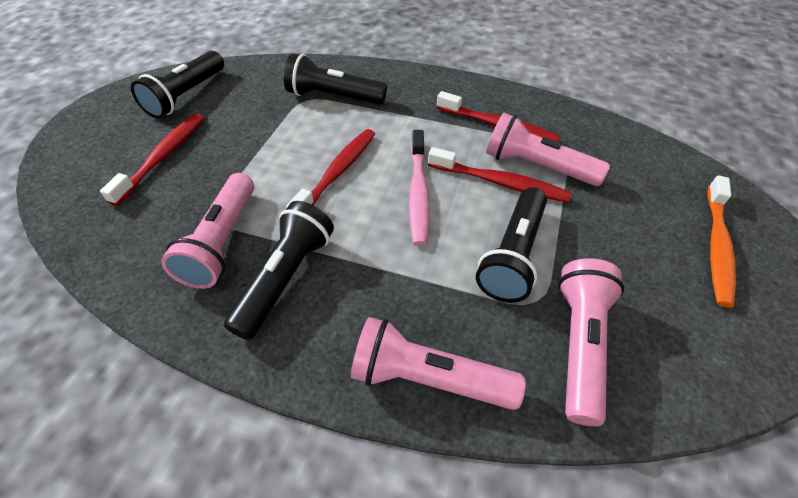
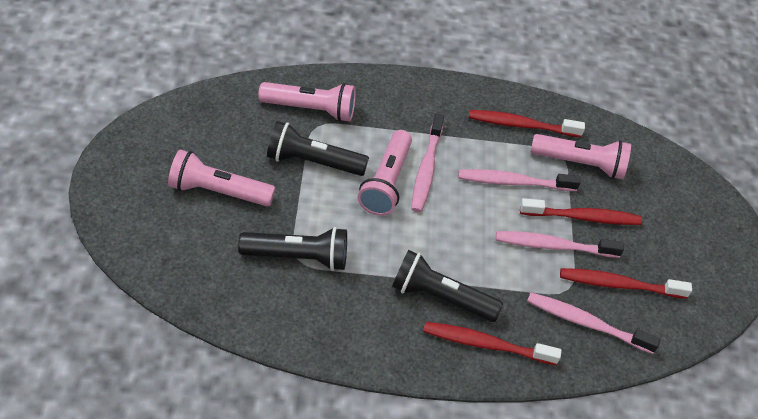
black flashlight: [131,51,224,119] [224,201,334,340] [284,53,387,105] [476,187,547,303] = 4 -> [238,227,347,271] [267,121,369,176] [392,250,503,322] = 3
orange toothbrush: [707,175,736,308] = 1 -> none = 0
pink toothbrush: [409,130,430,246] = 1 -> [411,113,444,212] [458,169,581,191] [496,231,624,258] [527,292,660,354] = 4

